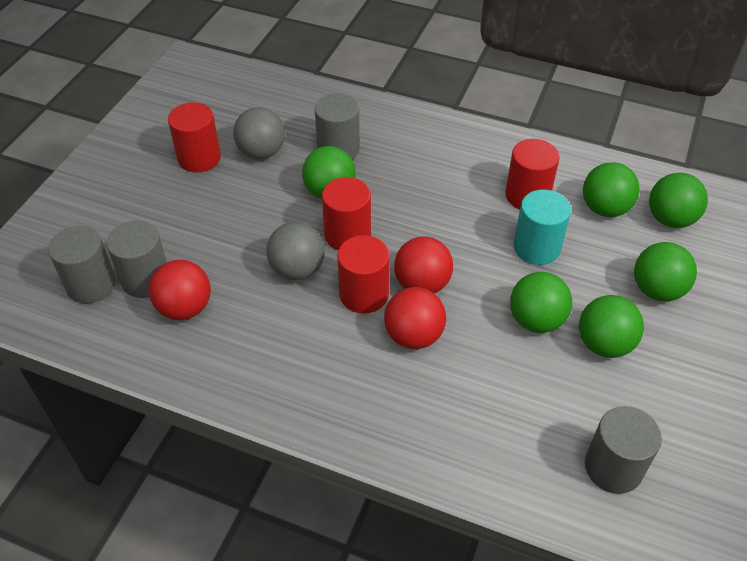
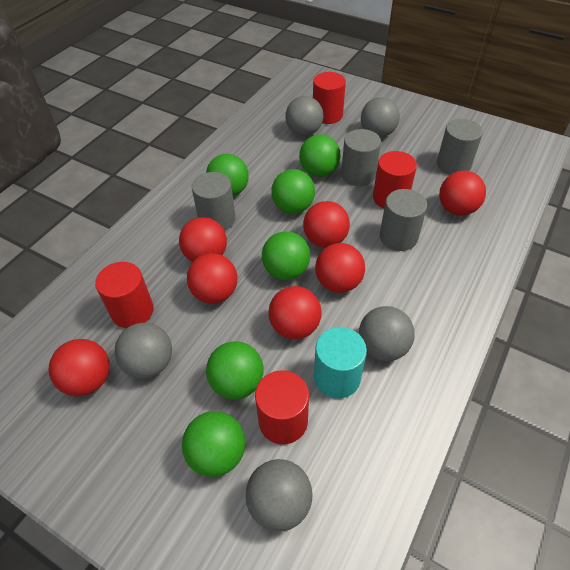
grey ball: [233,107,285,159] [266,222,325,280] = 2 -> [115,323,172,379] [246,459,313,532] [285,96,324,136] [359,306,415,361] [361,97,400,137] = 5
red ball: [149,260,211,320] [384,287,446,349] [394,236,453,293] = 3 -> [49,339,110,397] [179,217,227,262] [187,253,237,304] [268,286,322,339] [303,201,350,248] [315,243,365,293] [439,171,486,216] = 7

